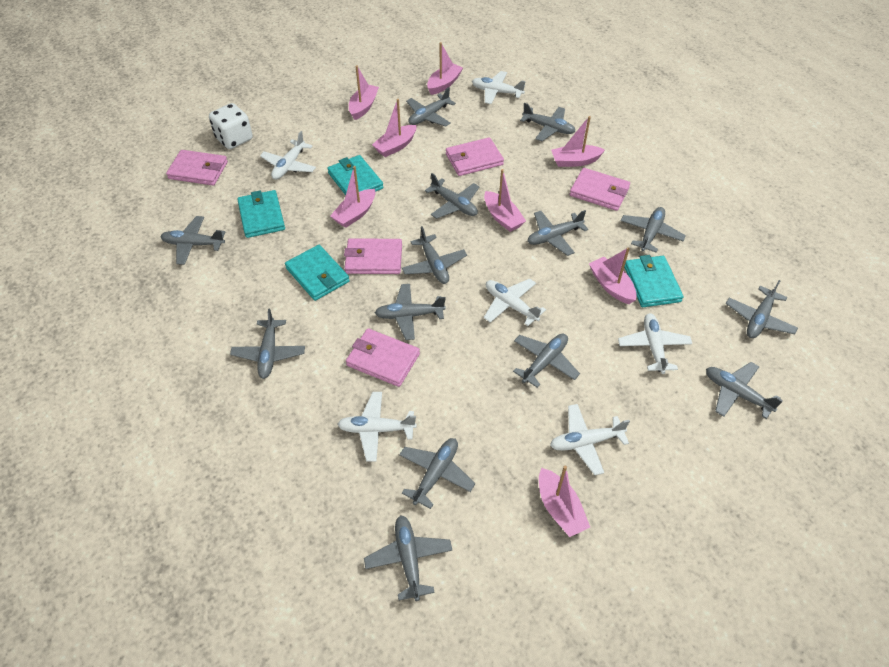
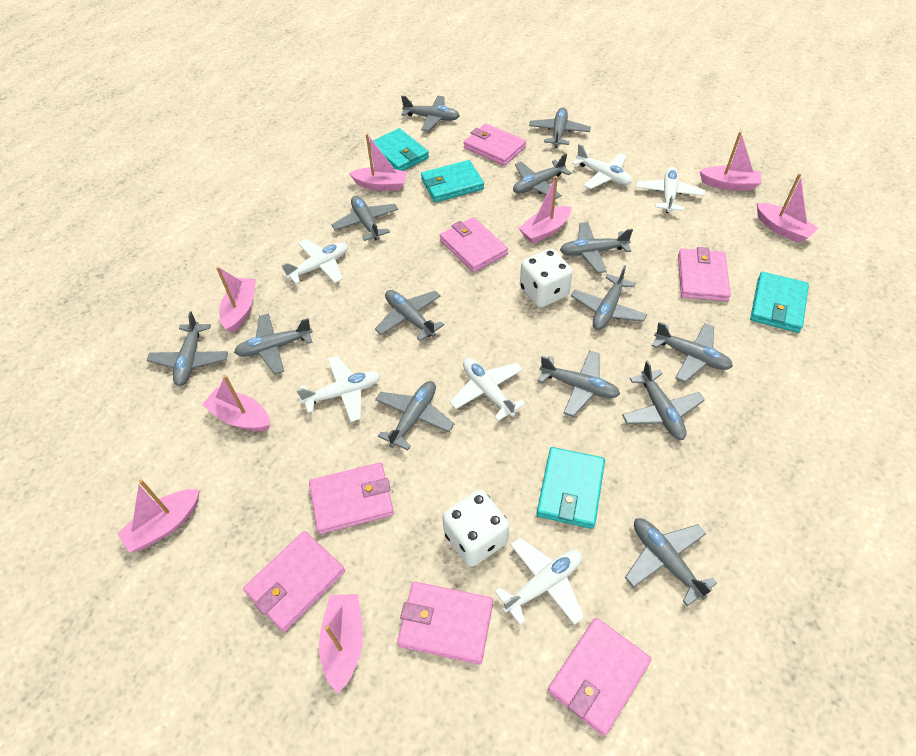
pink wallet: [166,150,228,185] [344,238,402,274] [346,328,420,387] [446,137,504,176] [570,168,630,211] = 5 -> [243,531,345,632] [309,462,394,534] [397,582,493,664] [440,217,508,273] [464,123,526,166] [548,618,652,736] [678,247,731,301] = 7
white dice: [209,103,253,149] = 1 -> [442,490,509,567] [520,249,573,308] = 2

